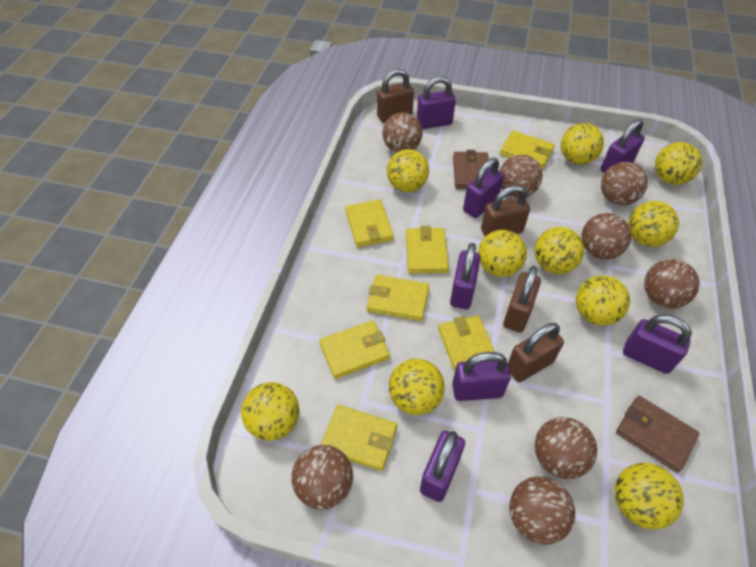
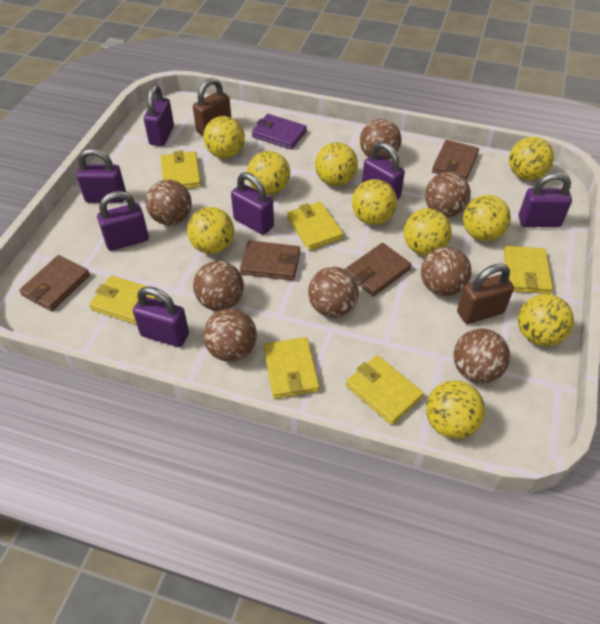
brown padlock: [377,69,414,123] [481,185,530,237] [503,266,541,333] [508,323,564,382] = 4 -> [193,78,231,136] [457,263,514,324] = 2
brown wallet: [453,150,489,189] [616,396,700,473] = 2 -> [19,255,90,311] [240,240,300,281] [345,243,412,296] [432,140,479,181] = 4
purple wallet: none = 0 -> [252,114,307,150] = 1
yellow wallet: [319,321,390,379] [321,405,397,471] [345,200,394,247] [367,275,429,321] [406,226,449,274] [438,315,495,372] [500,131,555,169] = 7 -> [89,275,159,325] [161,151,201,189] [264,337,319,399] [287,202,344,250] [346,355,424,425] [504,246,553,294] = 6

